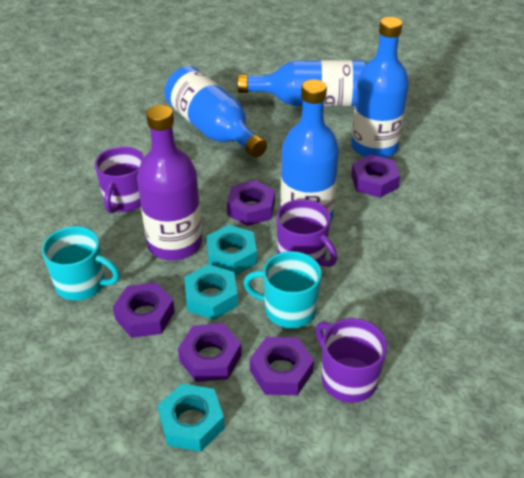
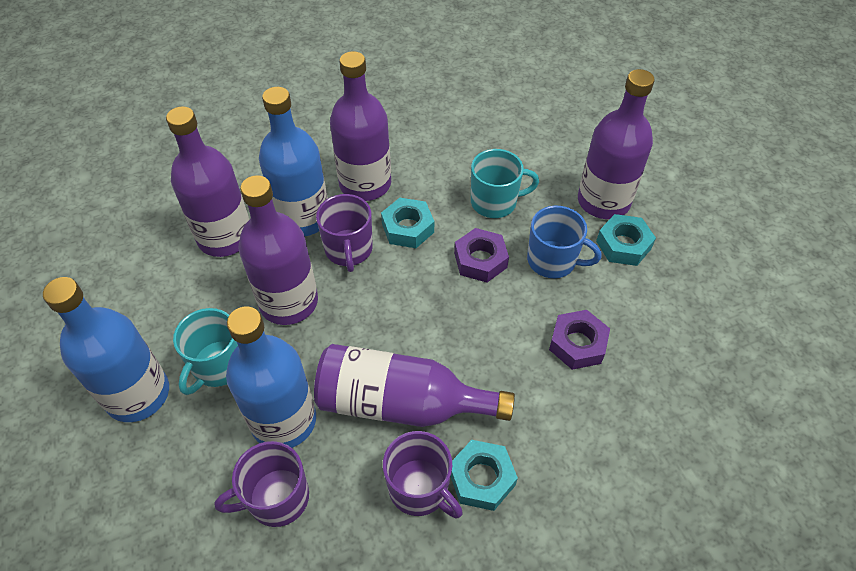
blue bottle: [164,66,267,158] [238,60,367,106] [280,79,339,221] [351,17,409,158] = 4 -> [43,277,169,422] [226,307,316,448] [259,87,328,236] = 3
blue mug: none = 0 -> [527,206,602,278] = 1
purple bottle: [137,105,202,260] = 1 -> [166,106,250,257] [238,175,318,325] [314,344,515,427] [330,51,391,201] [578,69,655,219] = 5
purple nut: [113,282,175,338] [178,323,242,382] [227,180,275,226] [250,337,314,395] [351,155,400,198] = 5 -> [454,228,509,283] [549,310,610,370] = 2

